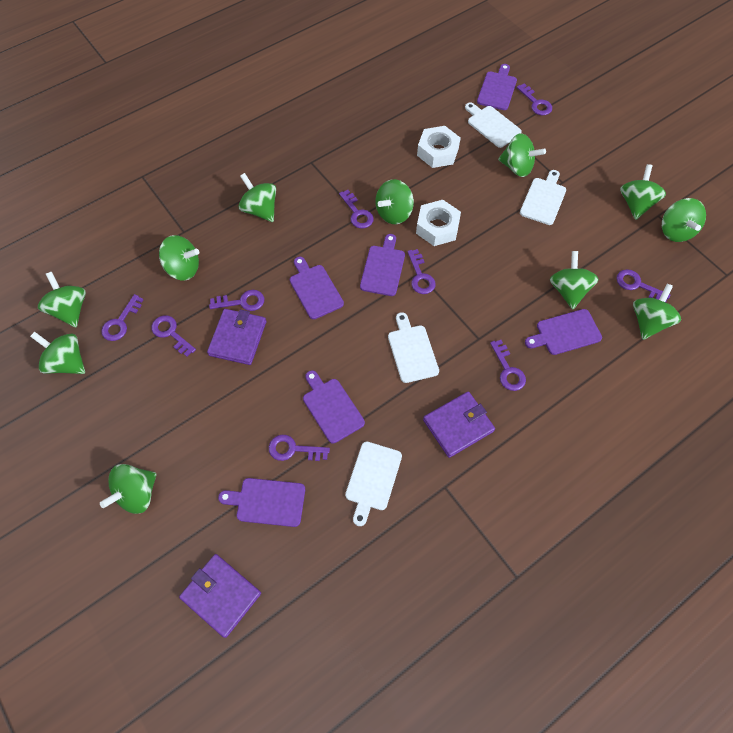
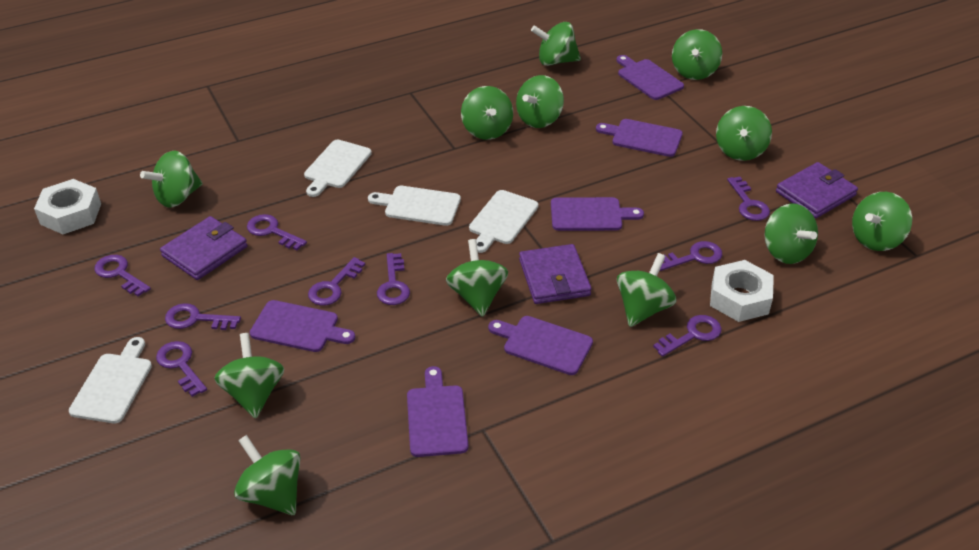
green spinning top: [30,332,85,374] [38,272,86,327] [100,464,157,514] [159,235,199,280] [238,173,276,222] [375,179,414,224] [498,133,546,177] [550,251,599,309] [620,164,666,220] [633,284,681,340] [662,198,706,242] = 11 -> [140,151,203,208] [214,333,285,419] [234,435,301,515] [446,239,508,317] [461,86,513,140] [516,75,564,128] [531,22,581,66] [617,253,676,327] [672,29,722,80] [716,106,772,161] [765,203,818,264] [852,192,912,251] = 12

